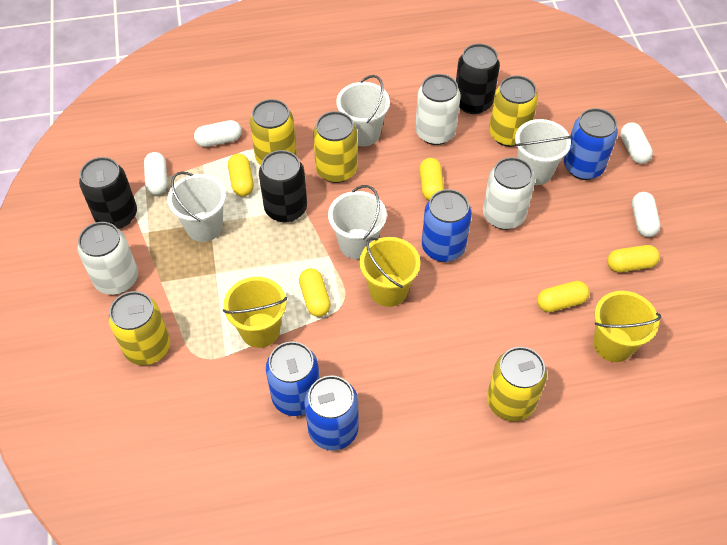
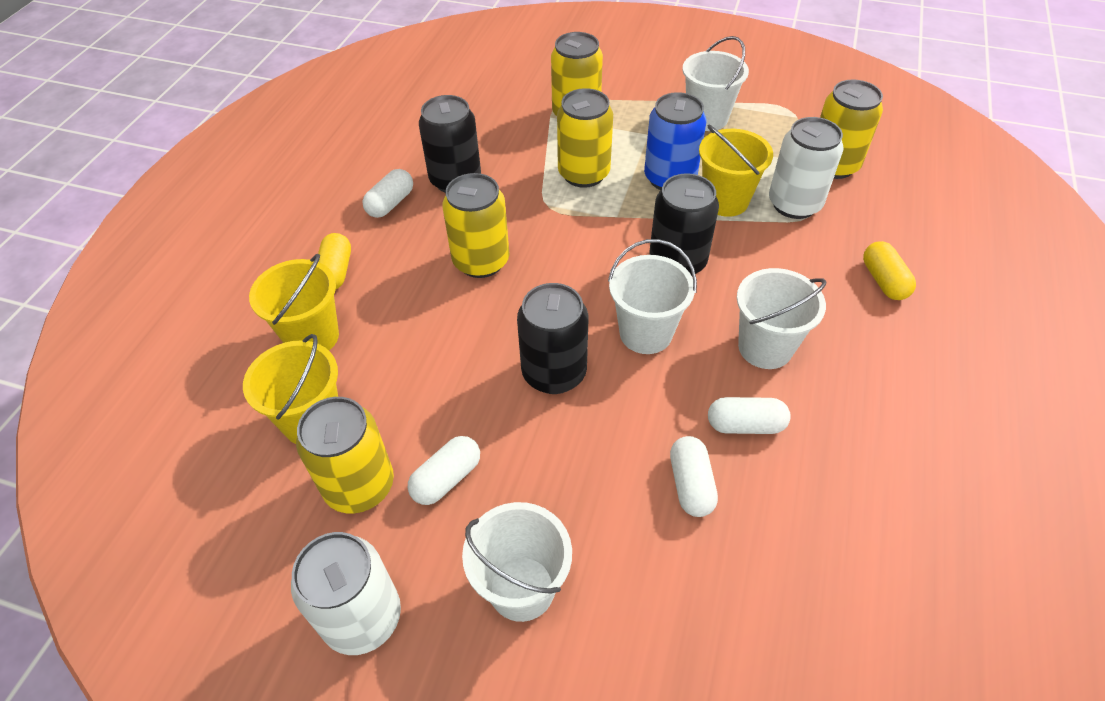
blue can: [266,341,320,416] [304,376,359,451] [422,189,472,262] [564,108,618,180] = 4 -> [644,92,706,190] = 1
white can: [78,222,138,295] [415,74,461,145] [483,157,535,230] = 3 -> [291,532,401,655] [769,117,843,219] = 2
yellow capsule: [228,154,254,197] [299,268,331,317] [419,158,444,200] [537,281,589,312] [607,245,660,272] = 5 -> [318,233,351,289] [863,241,916,300] = 2

